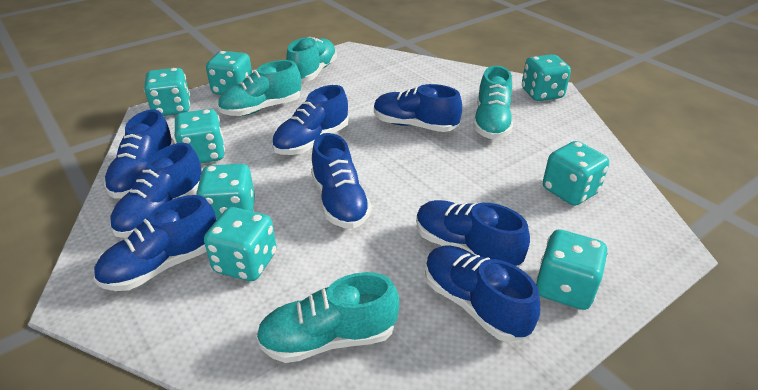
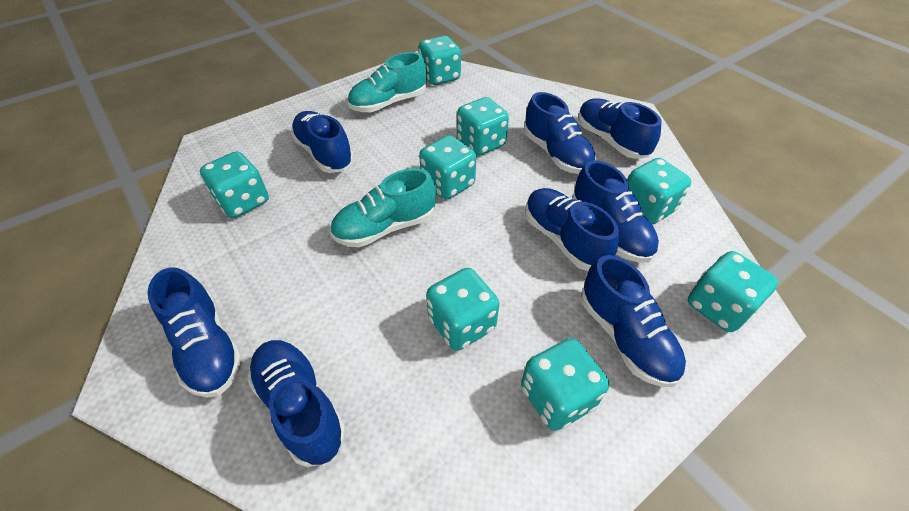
turquoise shoe: [218,60,301,116] [256,272,399,363] [286,37,337,82] [473,66,513,139] = 4 -> [330,168,436,247] [348,52,427,112] = 2

